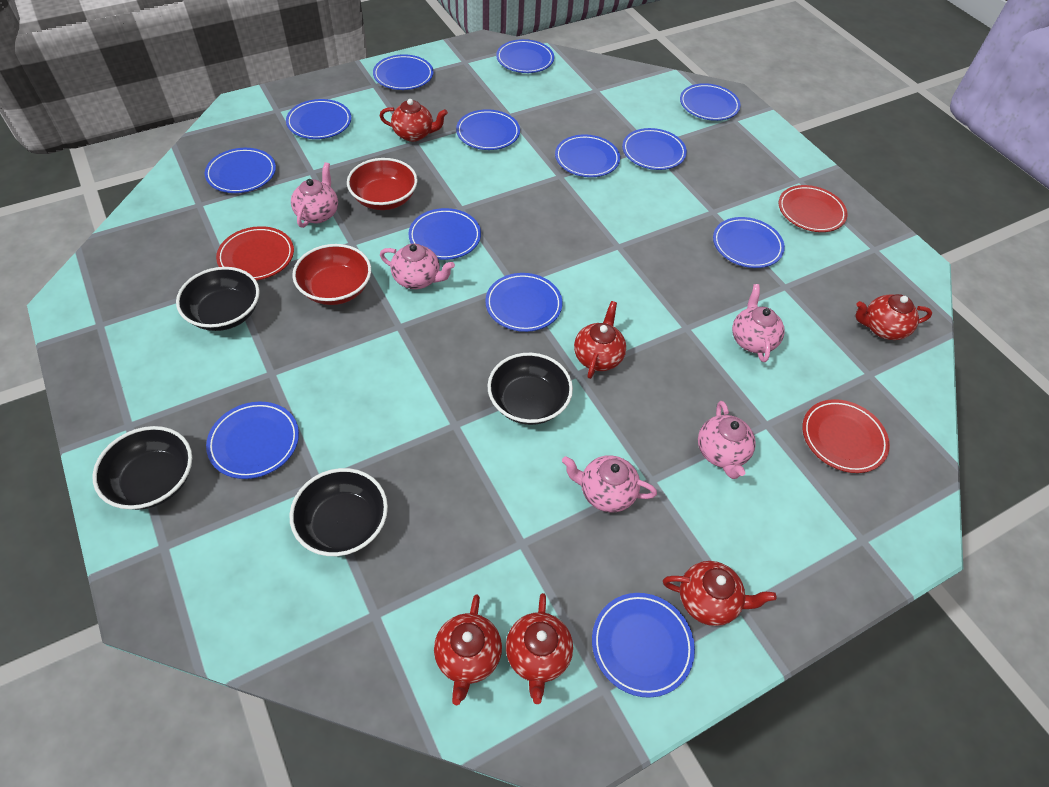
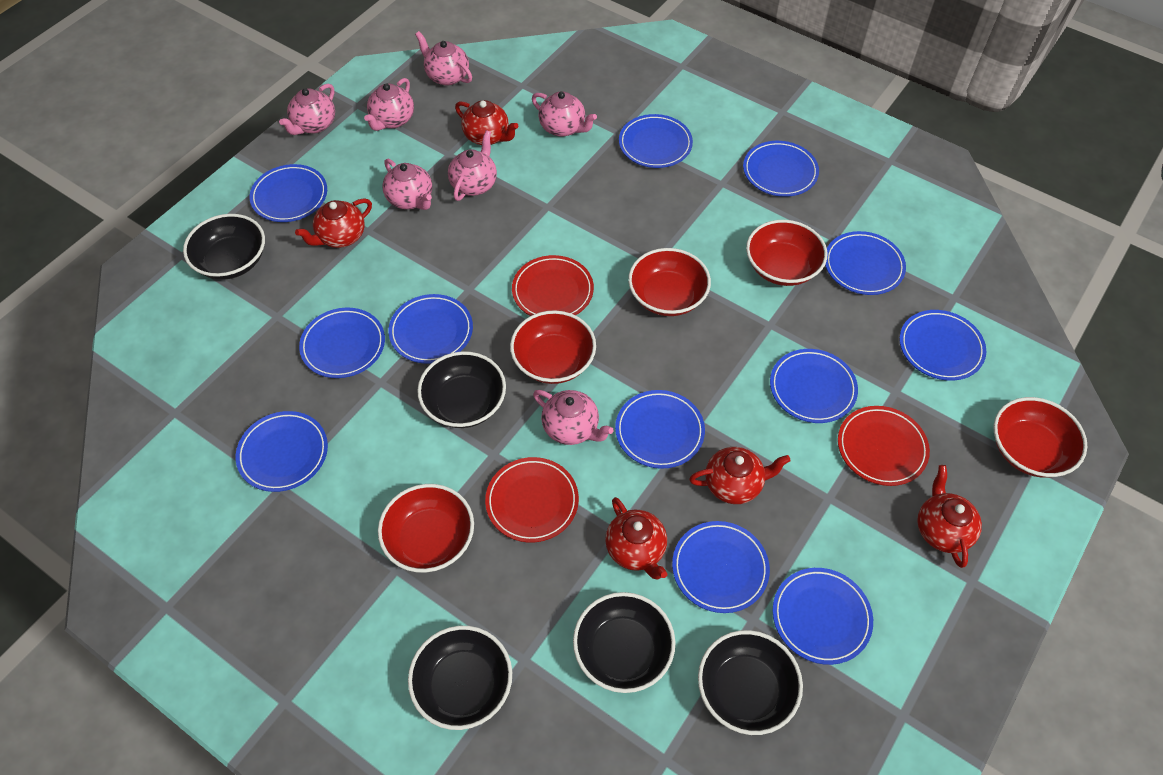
black bowl: [93,426,192,510] [176,267,260,331] [289,468,388,556] [488,353,573,425] = 4 -> [183,214,265,280] [408,626,512,730] [417,351,506,428] [573,592,675,693] [698,630,803,735] = 5
blue plate: [205,148,276,193] [206,402,299,479] [286,99,351,139] [373,54,433,90] [408,208,481,260] [456,109,520,150] [485,273,562,332] [496,39,554,73] [555,134,620,177] [592,593,695,698] [622,128,687,170] [680,83,741,121] [713,217,785,268] = 13 -> [236,411,328,492] [250,164,327,222] [299,307,385,378] [388,294,473,364] [615,390,705,469] [619,114,693,168] [672,521,770,613] [743,141,819,197] [770,349,858,423] [773,568,873,665] [825,231,906,295] [899,310,986,381] = 12
pink teapot: [291,162,338,228] [380,243,455,289] [562,455,657,513] [698,401,756,479] [732,284,785,362] = 5 -> [279,84,335,135] [364,78,414,131] [383,159,432,210] [415,31,472,86] [448,130,497,201] [532,91,597,137] [533,390,614,445] = 7
red bowl: [292,244,371,305] [347,158,418,210] = 2 -> [378,484,474,573] [510,310,596,384] [628,248,711,316] [746,220,827,286] [994,397,1087,477] = 5
red teapot: [380,99,448,142] [434,594,502,705] [506,593,573,704] [574,301,626,379] [663,561,776,626] [856,294,932,340] = 6 -> [295,198,372,248] [455,100,518,145] [605,497,667,579] [689,447,791,504] [917,465,982,568] = 5

